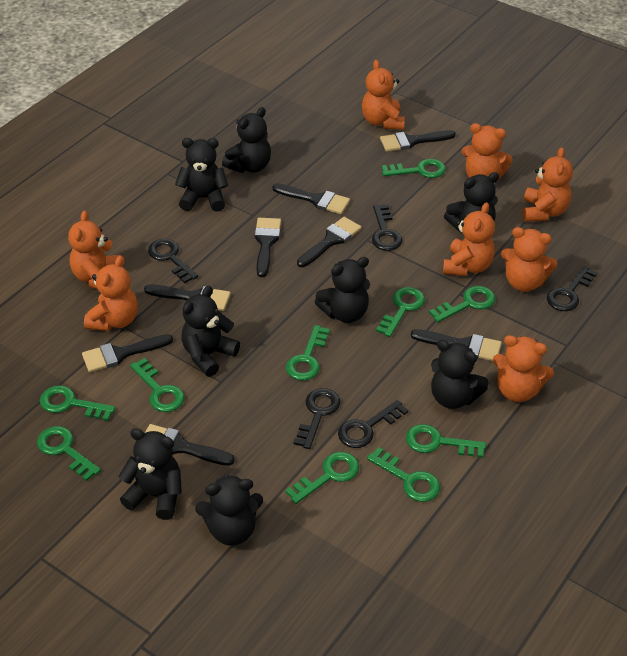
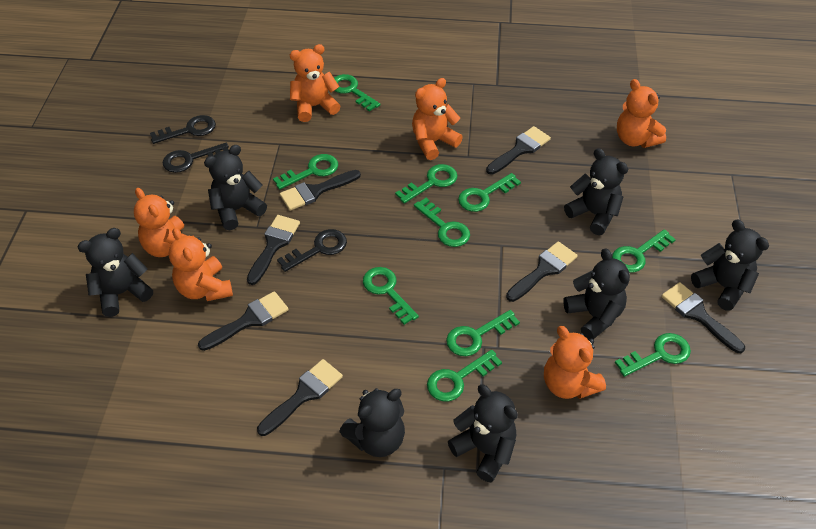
black brush: [82,334,173,372] [144,284,231,311] [145,424,235,466] [254,218,281,277] [272,183,350,214] [297,217,362,267] [380,130,456,152] [411,329,502,361] = 8 -> [198,291,289,351] [247,215,300,285] [257,359,343,436] [280,170,361,210] [486,126,551,175] [506,241,578,302] [661,282,745,353] = 7
black key: [148,239,198,283] [294,388,340,449] [338,400,408,448] [372,205,402,251] [547,266,598,311] = 5 -> [150,115,216,144] [163,143,229,173] [277,229,347,272] = 3
black teddy bear: [119,428,182,520] [175,138,228,212] [182,286,240,377] [195,474,263,545] [222,107,271,173] [315,257,370,323] [431,340,489,409] [444,172,499,231] = 8 -> [78,228,153,317] [204,145,267,230] [339,388,405,457] [448,384,518,482] [563,248,630,340] [564,148,628,235] [691,219,769,311] = 7
orange teddy bear: [68,211,120,289] [84,255,138,331] [362,60,405,129] [443,202,495,276] [462,123,513,180] [493,335,554,402] [501,227,557,292] [523,147,573,222] = 8 -> [134,188,194,257] [169,228,233,301] [290,44,341,122] [412,78,463,160] [544,326,606,399] [617,79,666,148] = 6

